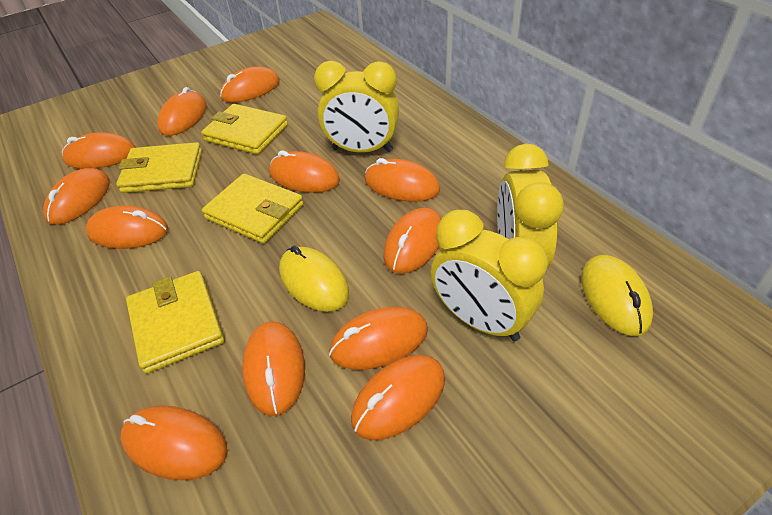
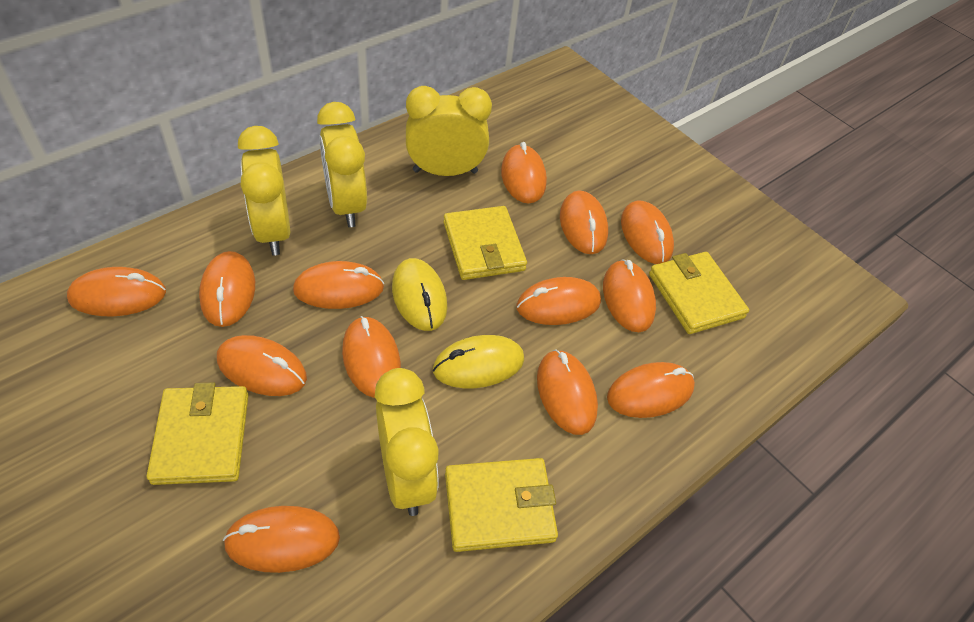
orange mouse: [43,168,110,225] [62,132,136,169] [85,206,168,249] [120,405,228,480] [157,87,207,136] [220,66,280,103] [242,322,305,416] [269,151,340,193] [329,307,428,370] [351,355,445,440] [365,158,440,202] [383,208,441,274] = 12 -> [67,267,166,316] [199,251,255,327] [217,335,307,396] [223,506,340,573] [293,261,384,309] [342,316,401,398] [501,142,547,203] [516,277,601,325] [537,349,598,435] [560,191,608,254] [603,259,656,332] [607,362,695,418] [621,200,674,264] = 13
yellow clock: [314,61,399,153] [431,210,548,341] [497,144,564,268] = 3 -> [238,126,290,255] [317,102,367,227] [375,368,439,516] [406,86,492,176] = 4

